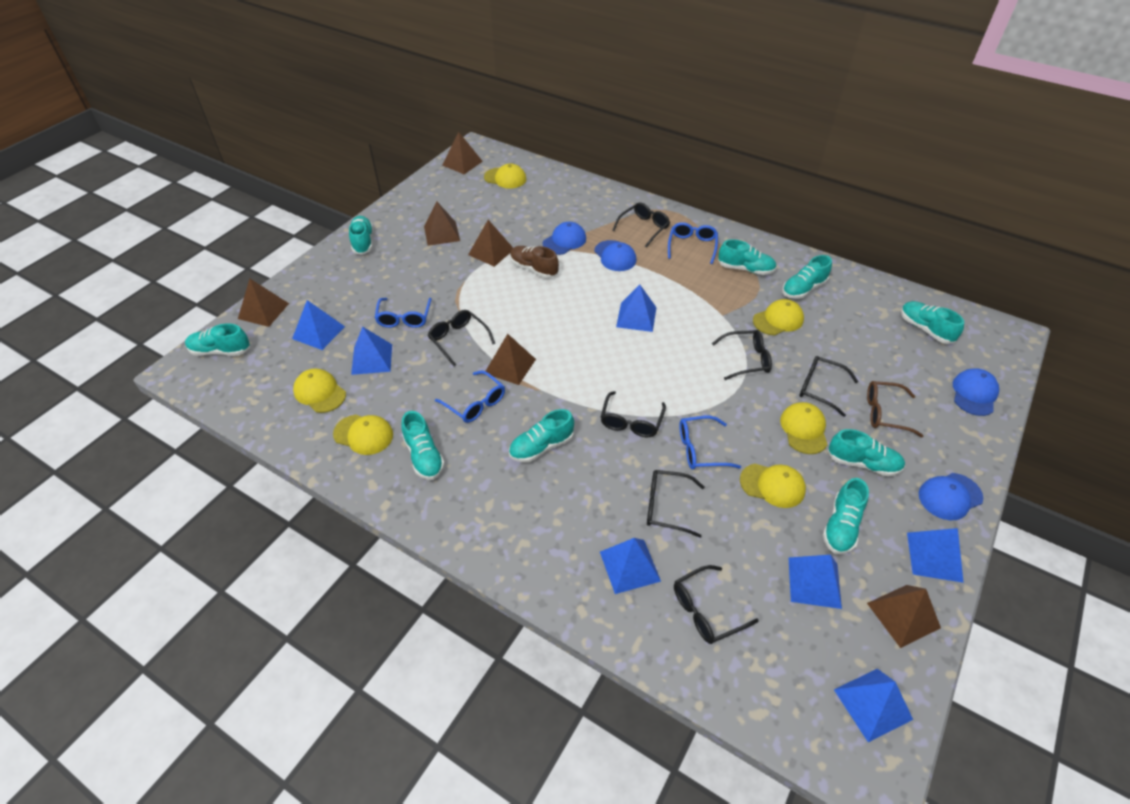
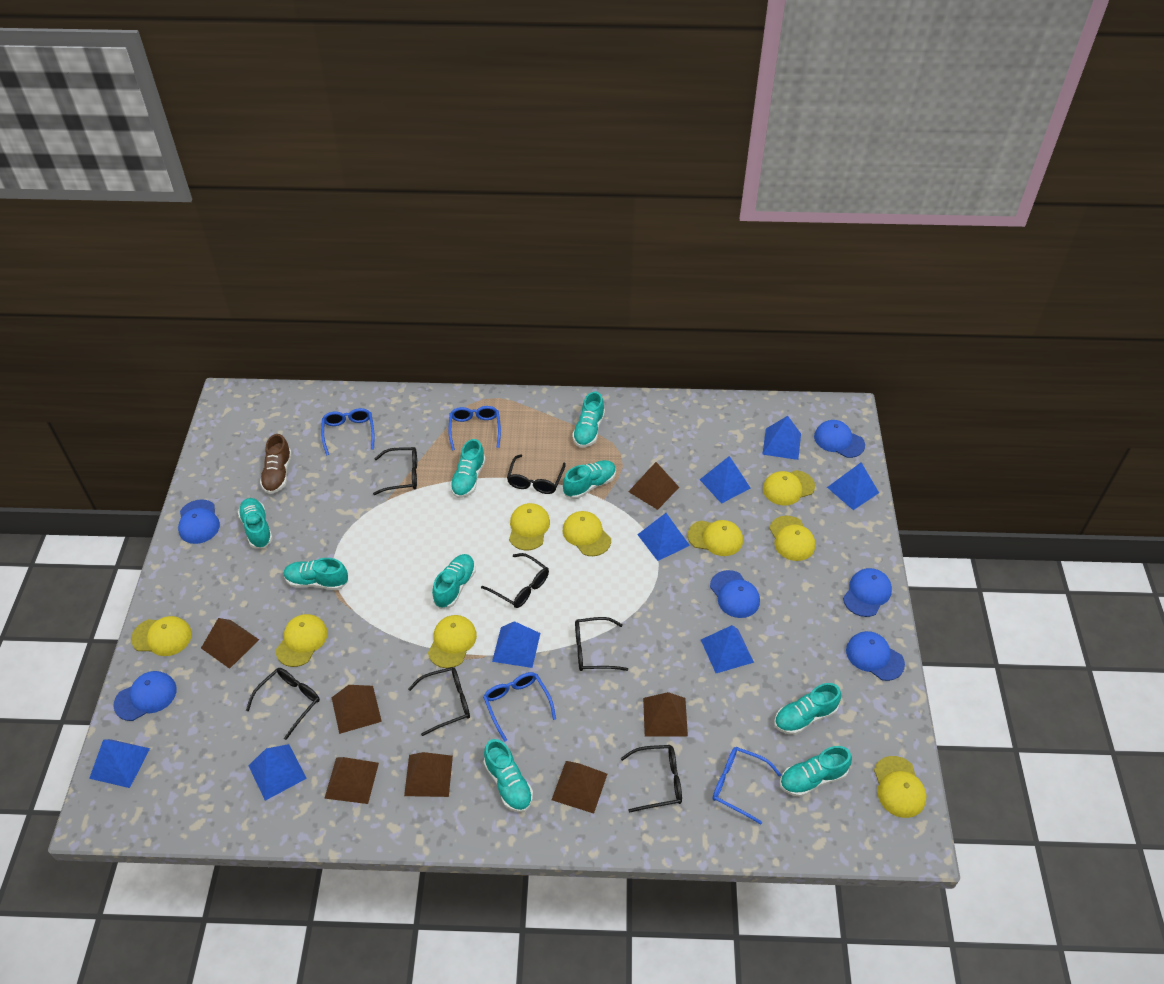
blue cap: [543,222,586,255] [594,240,636,271] [919,473,983,520] [953,368,999,416] = 4 -> [113,671,177,721] [178,499,220,544] [710,570,760,618] [814,420,865,458] [843,568,892,617] [846,631,905,681] = 6
blue pyramid: [292,300,345,350] [351,327,392,375] [600,538,661,594] [616,285,657,332] [789,555,842,609] [834,669,913,742] [907,528,964,583] = 7 -> [89,739,150,788] [248,744,307,801] [492,621,540,668] [637,513,690,561] [700,456,750,504] [701,625,754,673] [762,416,801,460] [827,463,879,510] = 8
brown glasses: [867,381,924,438] = 1 -> none = 0
brown pyramid: [238,279,289,327] [424,202,460,246] [442,132,483,174] [468,220,513,267] [486,334,536,385] [867,585,941,648] = 6 -> [201,618,259,669] [324,757,379,804] [332,685,382,734] [404,752,453,797] [552,761,607,814] [628,462,680,510] [643,692,688,736] = 7
yellow cap: [293,368,346,413] [333,414,393,455] [484,163,526,189] [740,464,806,508] [753,299,804,335] [780,402,828,454] = 6 -> [131,616,192,656] [276,614,328,667] [428,615,477,668] [509,503,550,550] [563,511,611,556] [688,520,743,556] [763,470,815,505] [769,516,815,561] [874,756,926,818] = 9

